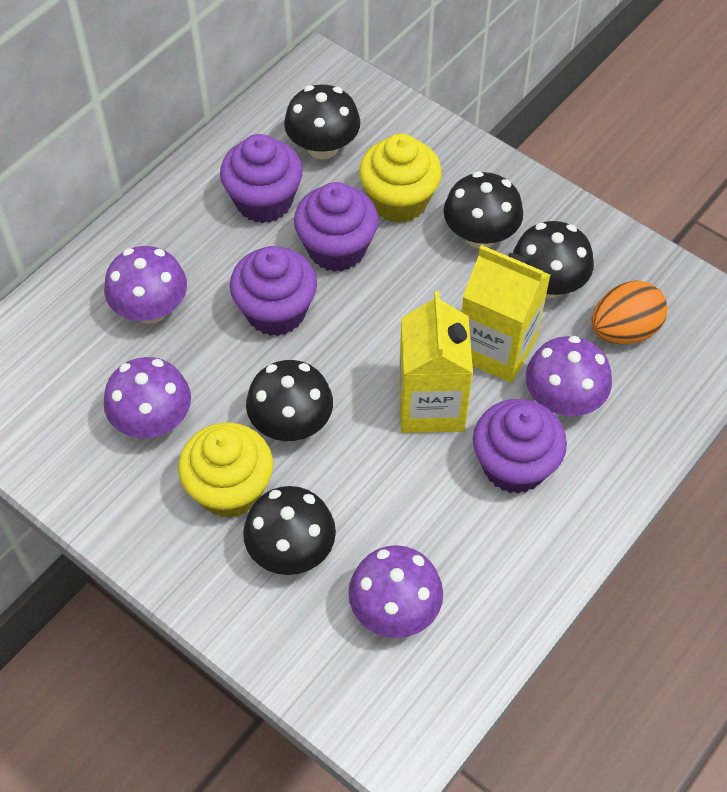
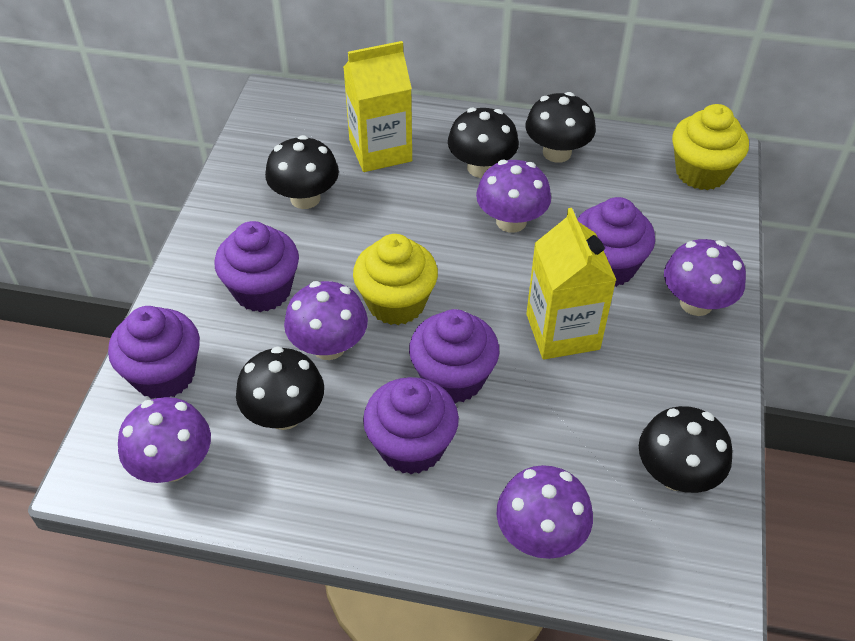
orange egg: [591,281,668,344] = 1 -> none = 0
purple cupcake: [220,134,303,223] [230,246,317,336] [294,182,379,272] [473,399,567,494] = 4 -> [108,306,200,399] [214,221,299,312] [363,377,459,474] [409,309,499,404] [577,197,655,287] = 5
purple mushroom: [104,246,187,324] [104,357,191,438] [348,545,443,638] [526,336,612,416] = 4 -> [118,397,211,483] [284,281,368,360] [476,160,551,233] [496,465,593,559] [664,239,746,316] = 5

